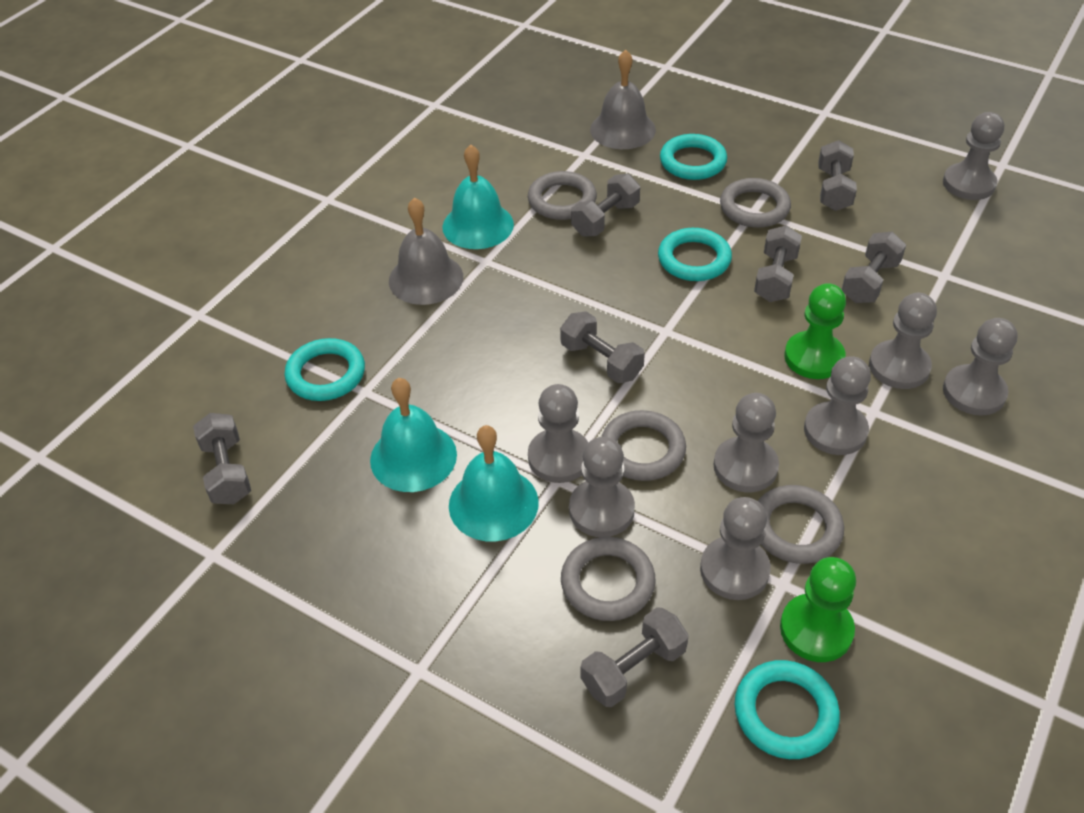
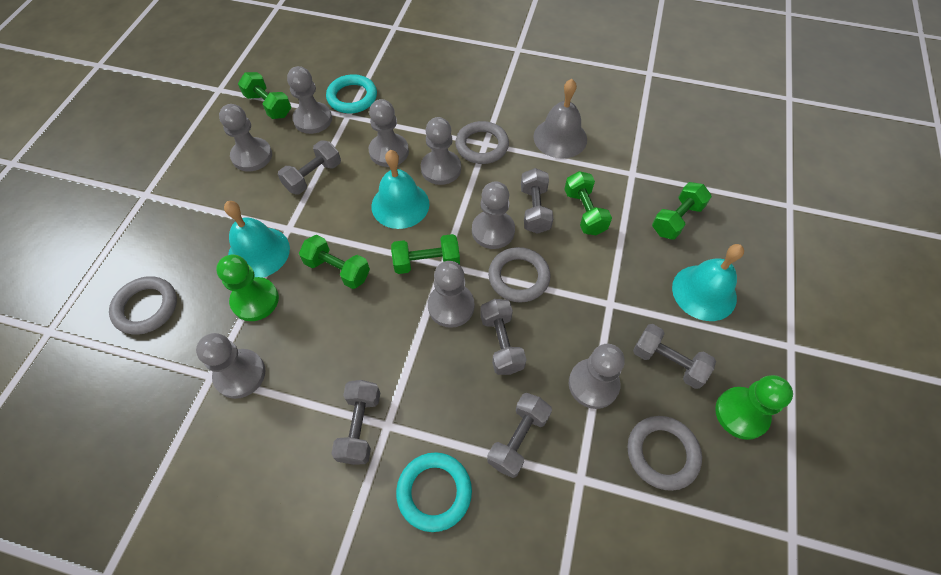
green dumbbell: none = 0 -> [238,72,291,119] [299,235,370,289] [391,234,460,274] [564,171,612,235] [652,182,712,240] = 5
grey bell: [389,197,463,305] [590,50,656,149] = 2 -> [533,79,587,159] = 1
grey dumbbell: [193,413,251,504] [560,311,645,383] [571,174,640,237] [581,607,689,707] [754,225,802,302] [818,140,857,211] [841,232,906,303] = 7 -> [278,140,341,194] [331,380,380,465] [480,299,527,375] [487,393,552,478] [521,168,553,234] [633,324,716,389] = 6
grey ring: [528,171,597,220] [561,537,656,621] [601,410,686,481] [720,178,791,228] [758,485,844,564] = 5 -> [109,276,177,335] [455,121,509,164] [488,247,550,303] [628,416,702,491] = 4
turquoise ring: [285,338,365,401] [658,228,732,281] [660,134,727,180] [735,660,840,759] = 4 -> [326,74,377,113] [396,452,472,532] = 2

